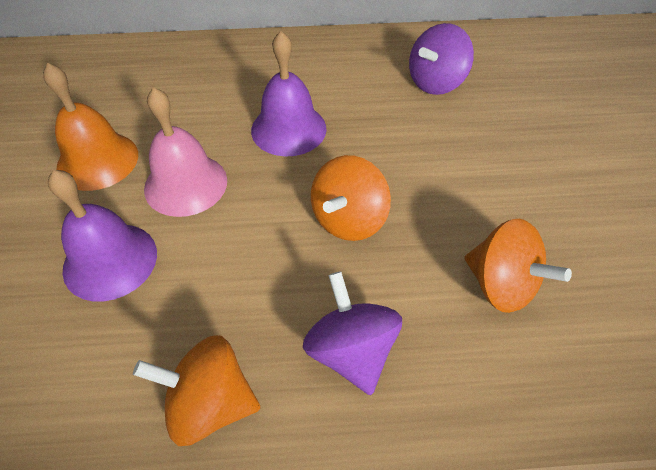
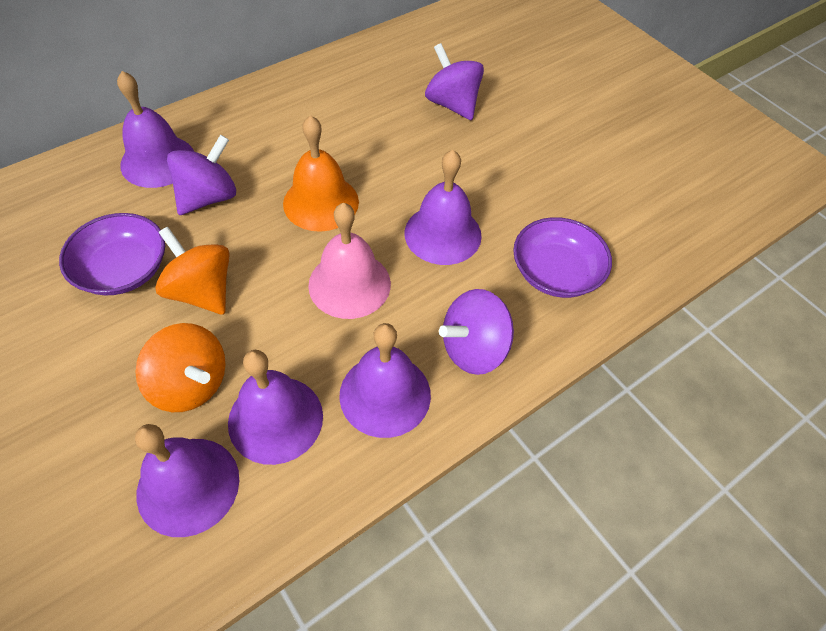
orange spinning top: [133,335,260,446] [311,155,391,241] [464,219,572,313] = 3 -> [136,323,226,412] [155,227,230,315] = 2
purple bell: [48,170,157,302] [251,31,327,157] = 2 -> [117,71,194,188] [135,424,239,537] [228,350,323,465] [339,323,431,438] [405,150,482,265] = 5
purple bowl: none = 0 -> [59,213,165,295] [513,217,612,298] = 2
purple spinning top: [303,271,402,395] [409,23,474,95] = 2 -> [167,134,236,215] [425,43,484,120] [439,289,514,375] = 3

